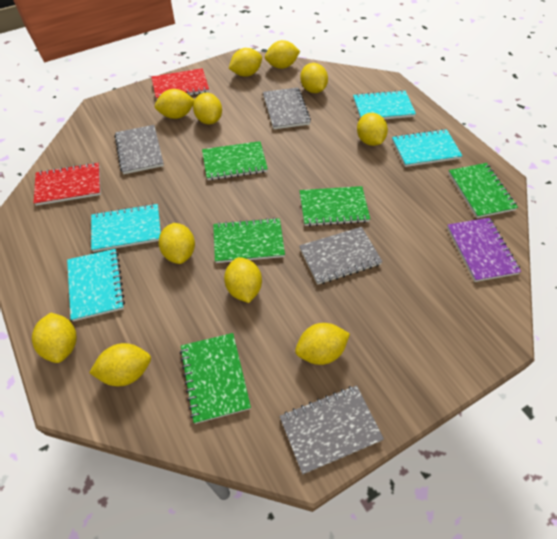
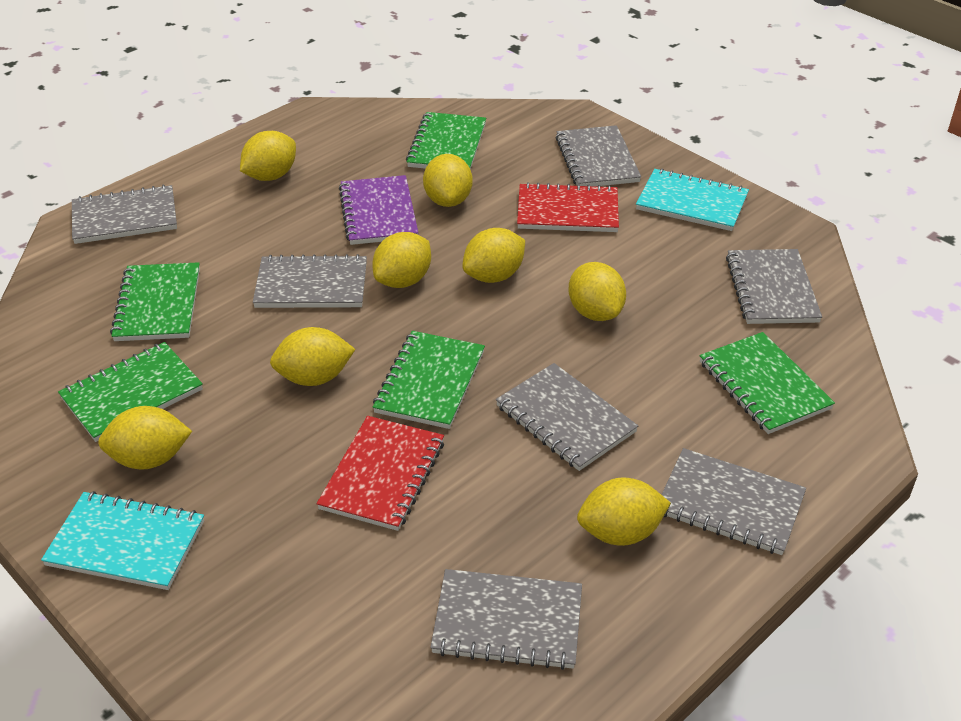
grey notebook: [115,125,164,174] [263,87,311,129] [280,385,384,474] [299,227,383,285] = 4 -> [72,185,177,244] [253,254,367,308] [430,569,582,670] [496,363,638,471] [555,125,641,187] [662,448,806,555] [726,249,822,324] = 7
turquoise notebook: [67,249,125,322] [91,204,161,252] [353,90,416,119] [392,129,463,167] = 4 -> [41,491,204,590] [636,168,749,231] = 2
yellow lemon: [32,313,77,363] [89,343,151,386] [155,89,195,119] [158,223,195,264] [193,93,222,125] [224,257,262,303] [229,48,262,77] [265,40,300,69] [295,323,350,365] [300,63,328,93] [357,113,388,146] = 11 -> [98,406,192,470] [240,131,296,181] [270,327,355,386] [372,232,431,288] [423,154,473,207] [462,228,525,283] [569,262,626,321] [577,477,671,546] = 8

